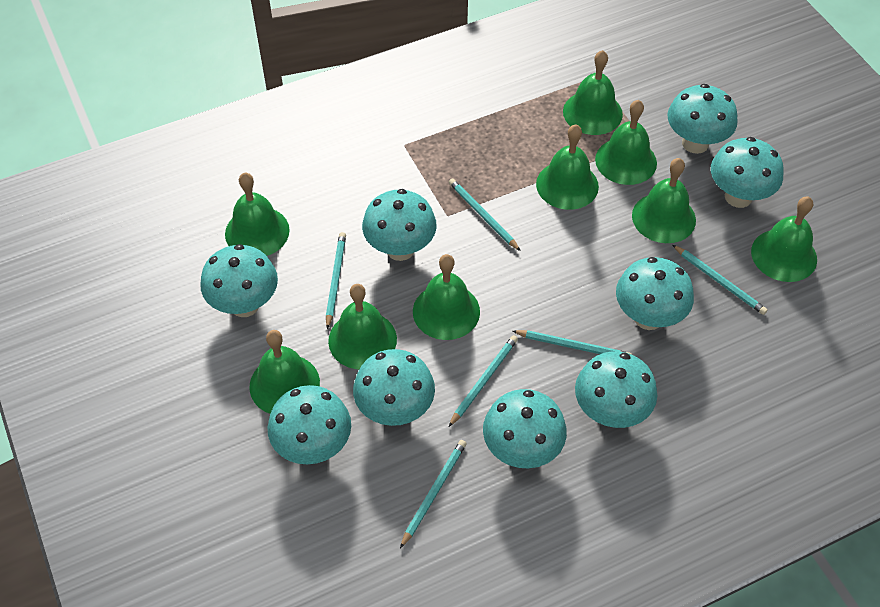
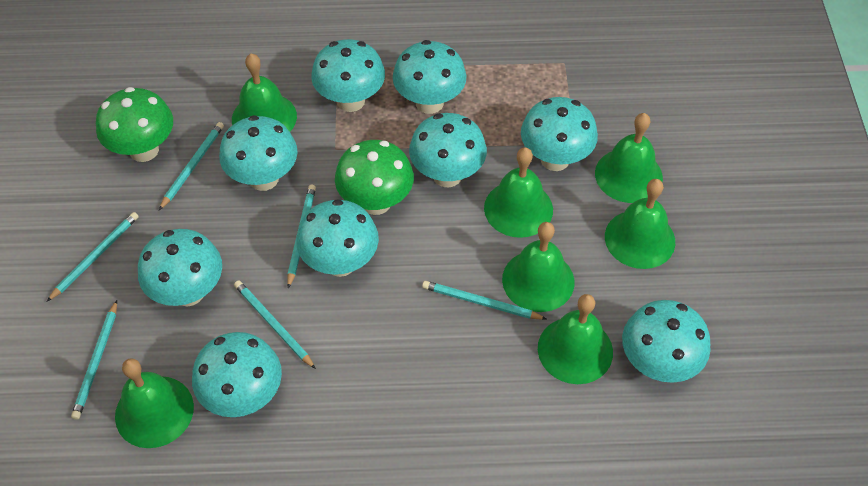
green bell: [225,173,290,256] [249,330,320,414] [328,284,397,369] [413,254,480,340] [536,125,599,210] [563,50,623,135] [595,100,657,185] [632,158,696,243] [751,196,817,282] = 9 -> [115,358,194,448] [232,53,297,132] [484,147,553,238] [502,222,574,312] [538,294,613,384] [595,113,663,203] [605,179,675,269] = 7
green mushroom: none = 0 -> [96,87,173,162] [335,140,414,215] = 2

